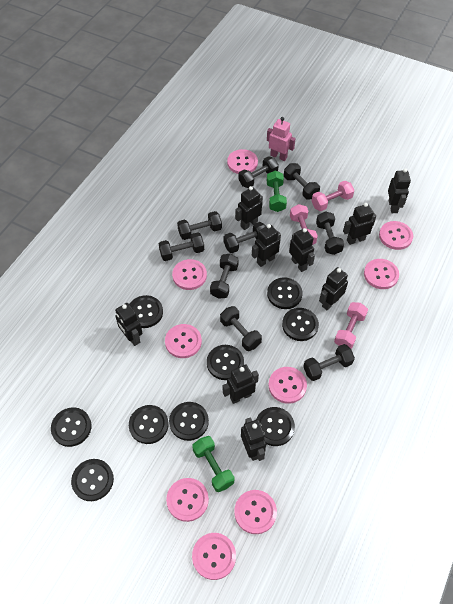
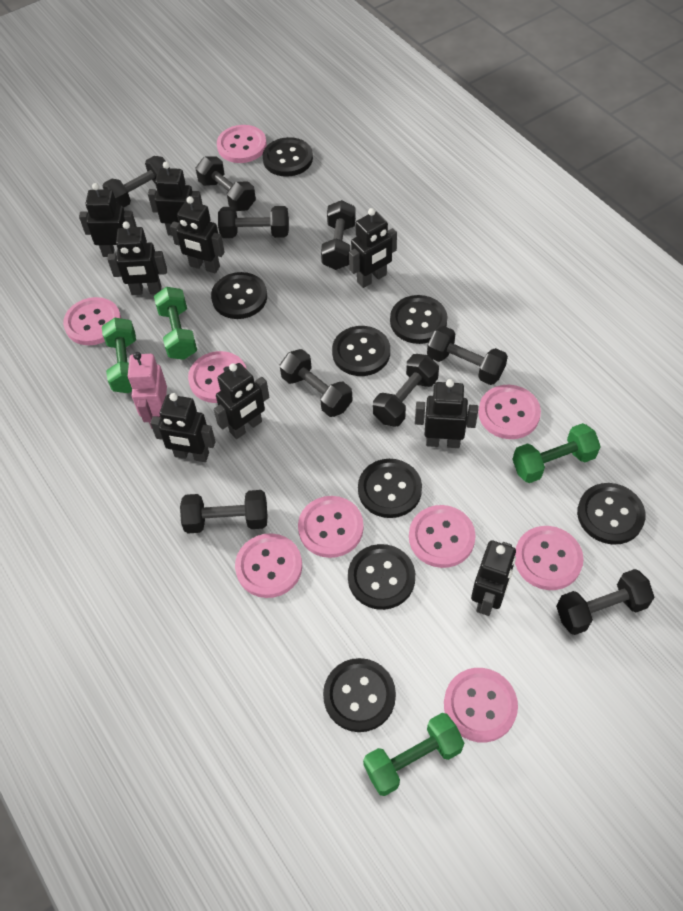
black button: [51,407,92,447] [71,459,114,501] [129,295,163,328] [129,405,169,444] [169,402,209,441] [207,345,244,380] [256,407,295,446] [267,277,303,309] [282,308,319,341] = 9 -> [211,272,267,319] [262,137,313,177] [323,658,396,732] [332,326,390,376] [348,544,415,610] [358,459,422,518] [390,295,448,344] [577,483,646,545] = 8
green dumbbell: [192,436,234,492] [267,171,287,212] = 2 -> [102,318,136,393] [154,287,197,360] [363,713,464,796] [512,423,601,483] = 4
pink dumbbell: [290,204,318,245] [312,181,355,211] [334,302,368,349] = 3 -> none = 0

